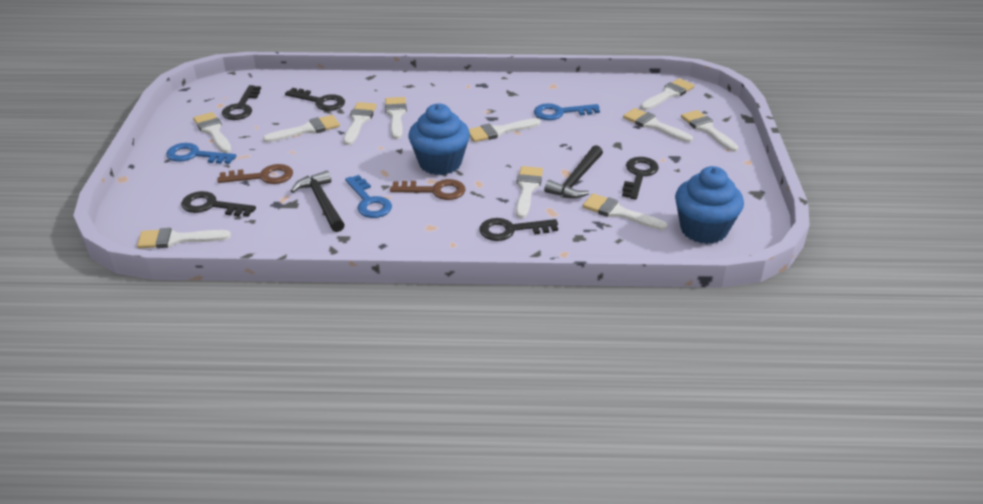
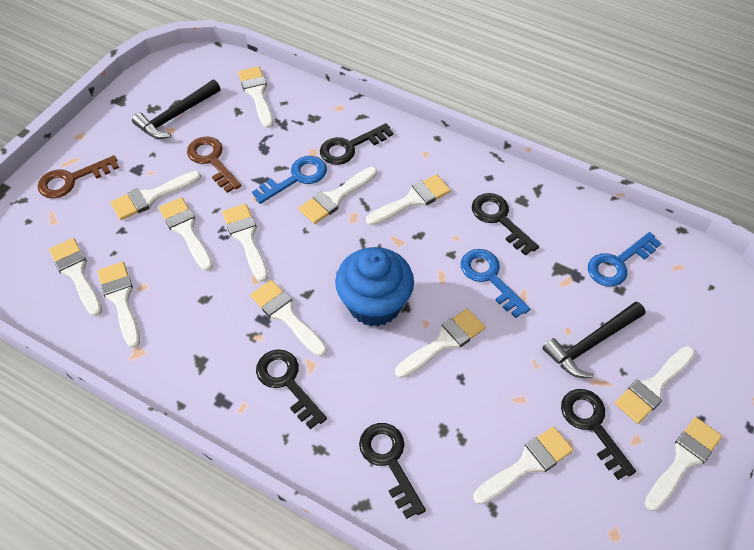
blue cupcake: [409,103,470,175] [675,166,744,244] = 2 -> [335,247,414,326] = 1
white brush: [137,228,231,248] [193,112,231,153] [263,115,340,143] [344,102,377,145] [385,97,407,139] [469,118,541,142] [516,166,543,218] [583,194,667,230] [623,108,693,142] [640,78,695,110] [681,110,738,152] = 11 -> [49,238,102,316] [98,262,140,348] [111,171,201,220] [159,197,213,271] [222,204,268,282] [238,66,273,128] [250,280,327,357] [299,167,377,224] [366,174,451,226] [395,308,485,378] [473,426,573,505] [615,346,695,424] [644,417,722,511] = 13

